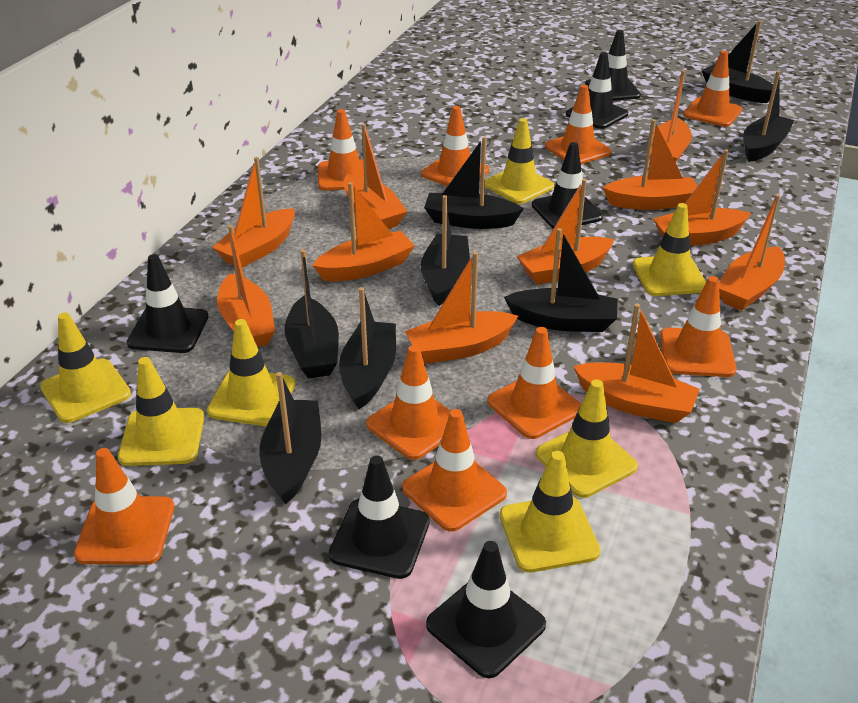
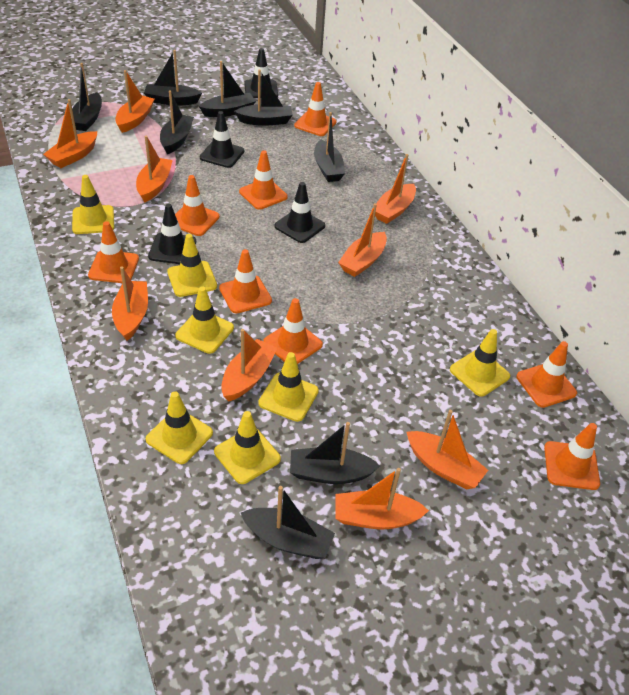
black traffic cone: [127,254,208,353] [329,455,430,579] [426,541,546,678] [532,142,603,229] [566,52,628,129] [585,30,641,101] = 6 -> [148,204,196,264] [200,111,244,168] [244,48,278,98] [274,182,325,243] = 4
orange boat: [212,157,295,267] [217,225,275,347] [312,182,415,282] [344,124,407,229] [405,252,518,364] [517,179,615,285] [573,303,700,423] [603,119,697,210] [650,70,692,163] [653,149,751,246] [719,194,785,311] = 11 -> [43,99,97,168] [112,267,148,341] [115,70,155,133] [136,136,173,203] [221,329,277,402] [336,468,429,530] [338,203,387,277] [375,154,416,224] [407,410,488,489] = 9
orange traffic cone: [74,448,175,565] [318,109,364,191] [366,345,451,460] [402,409,507,532] [421,106,489,186] [487,327,581,439] [545,85,611,164] [660,276,737,377] [683,51,742,127] = 9 -> [88,221,139,283] [175,175,220,236] [219,249,272,314] [239,150,288,210] [263,298,323,364] [294,82,336,136] [516,341,577,408] [544,423,600,490] = 8

